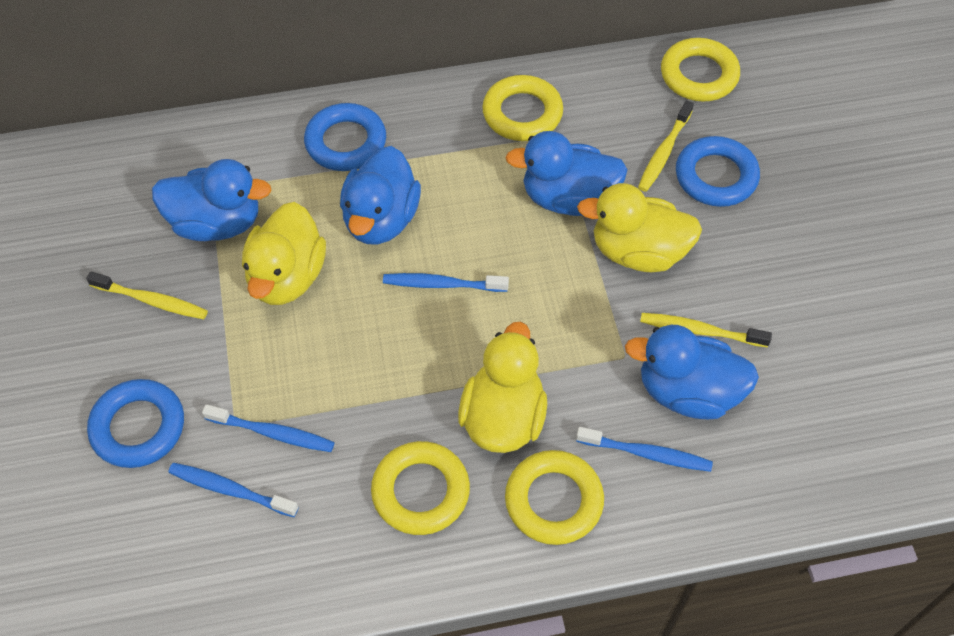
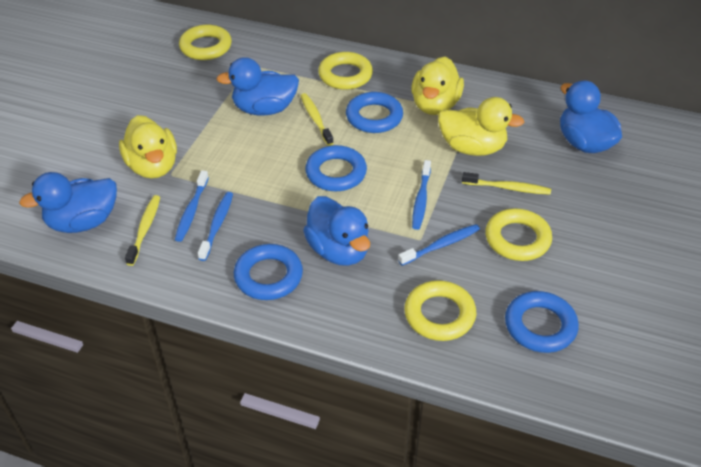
blue ring: [87,379,184,468] [304,103,386,171] [676,136,760,207] = 3 -> [234,244,303,300] [305,145,367,191] [346,92,403,133] [505,291,579,353] = 4

